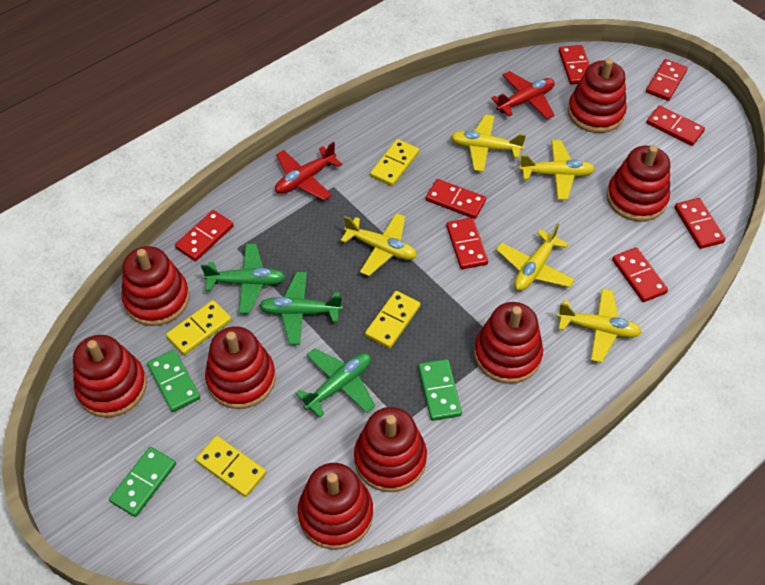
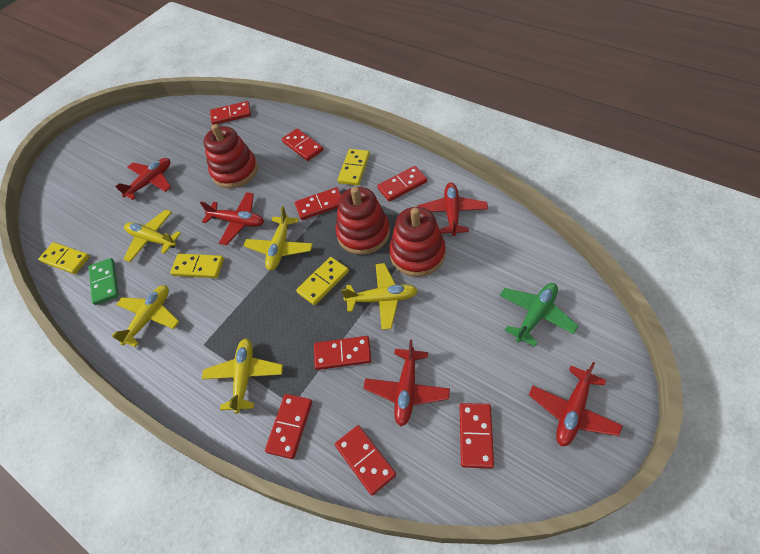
green domino: [109,447,176,517] [147,350,200,412] [418,359,462,421] = 3 -> [89,258,119,305] = 1
green plane: [201,244,285,313] [259,272,343,345] [296,348,375,417] = 3 -> [500,283,578,347] = 1
red plane: [275,142,342,200] [491,71,555,119] = 2 -> [115,158,171,200] [200,192,264,245] [363,340,450,426] [417,183,488,236] [529,362,623,446] = 5
red stacking toy: [73,335,147,418] [122,246,190,326] [205,326,276,409] [298,463,373,550] [354,407,427,492] [474,302,543,384] [568,58,627,133] [606,145,670,221] = 8 -> [204,124,258,188] [336,187,390,255] [389,207,446,277] = 3

